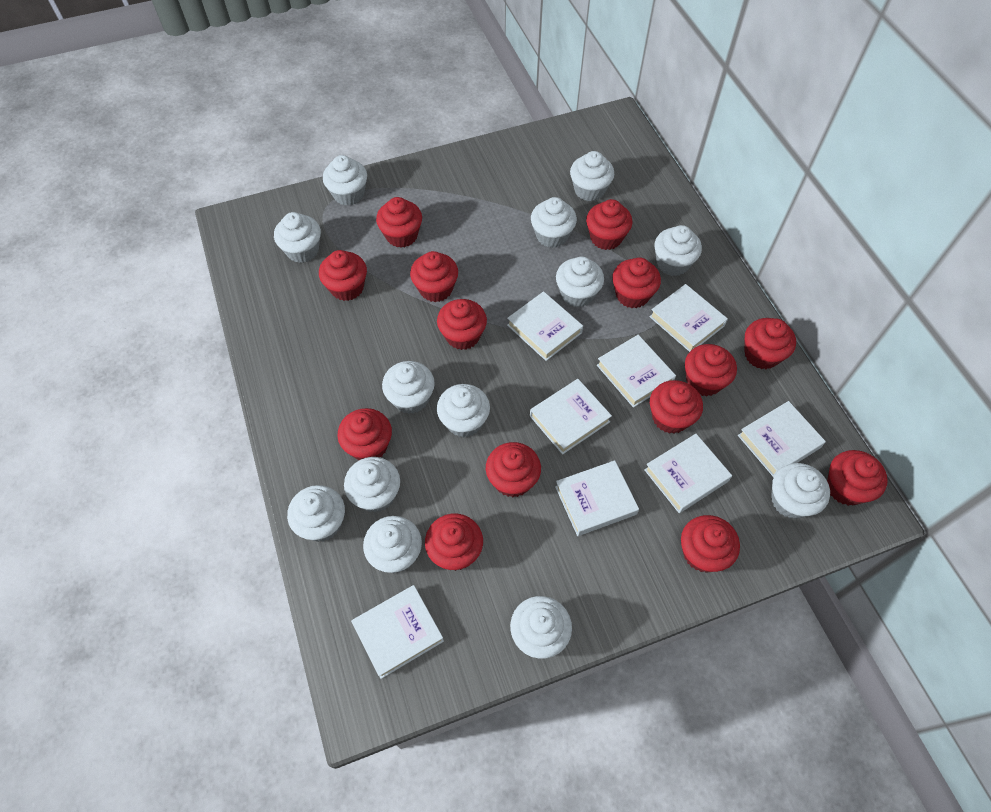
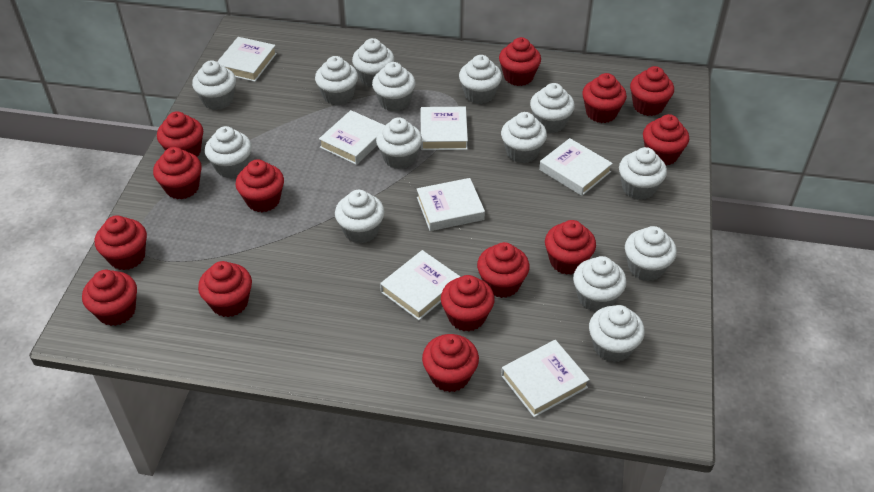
white book: [351,585,444,679] [507,291,583,361] [530,379,612,455] [555,460,639,536] [597,335,676,408] [644,434,732,513] [649,284,728,352] [738,401,826,477] = 8 -> [217,37,277,82] [319,110,385,165] [380,250,461,320] [417,178,485,231] [421,107,468,150] [501,340,590,417] [539,138,613,196] = 7
white cupcake: [274,212,321,263] [287,485,345,542] [323,155,367,206] [344,457,400,512] [363,516,422,573] [382,361,435,414] [437,384,490,438] [510,596,572,659] [531,197,577,248] [556,257,604,307] [570,151,614,202] [654,225,702,276] [771,463,830,519] = 13 -> [192,60,236,110] [205,126,252,178] [315,56,358,105] [335,190,385,244] [352,38,394,87] [372,62,416,112] [376,118,422,169] [459,55,502,104] [501,112,547,163] [530,83,575,133] [573,256,627,312] [589,305,645,362] [619,147,667,200] [625,226,677,281] = 14

